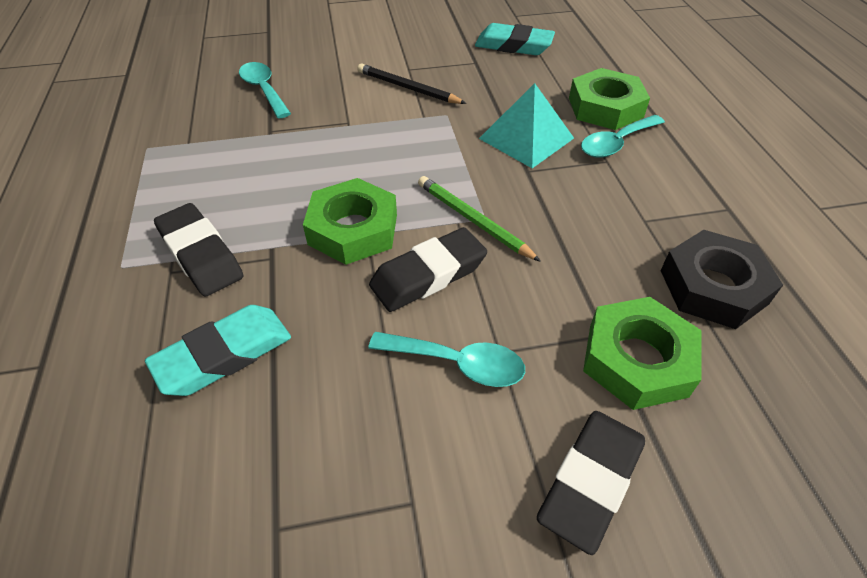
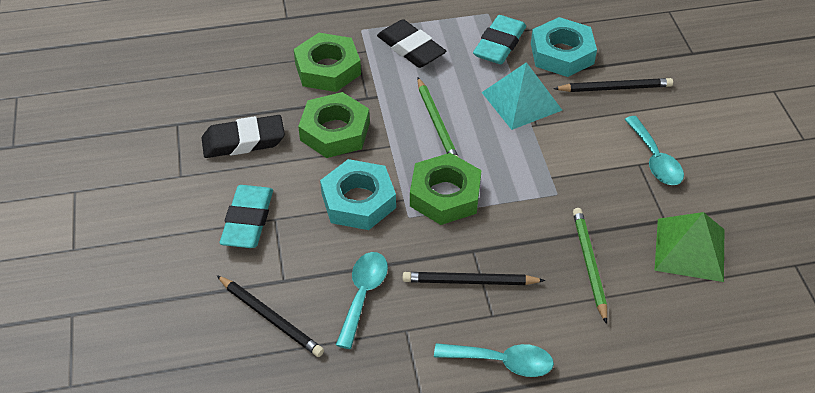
black eraser: [154,203,243,297] [369,227,487,312] [537,411,645,555] = 3 -> [202,115,285,158] [377,19,446,68] = 2
black nut: [661,230,783,329] = 1 -> none = 0
black pencil: [357,64,466,104] = 1 -> [216,275,324,357] [403,272,545,285] [553,78,673,92] = 3
green pencil: [418,176,541,262] = 1 -> [417,78,458,157] [573,208,607,324] = 2
green pyramid: none = 0 -> [654,212,724,282] = 1
turquoise nut: none = 0 -> [320,159,396,230] [531,17,597,77] = 2

